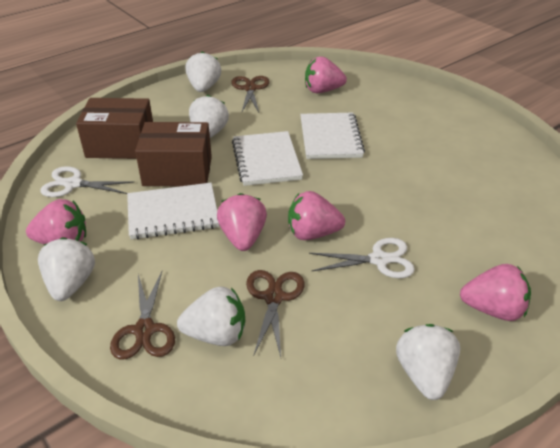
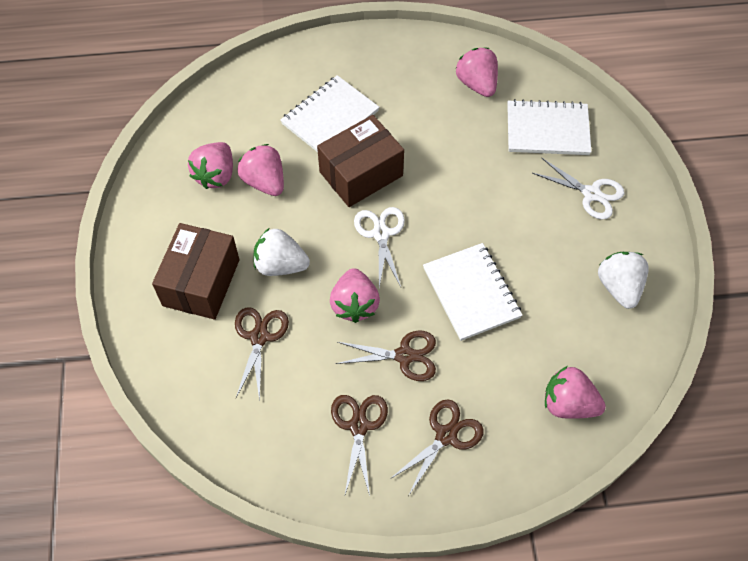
brown scissors: [110,271,175,360] [231,76,270,112] [246,270,305,357] = 3 -> [235,307,289,401] [331,395,388,496] [335,330,436,381] [390,399,483,495] = 4
white strawberry: [38,237,95,301] [177,286,245,346] [186,51,221,92] [189,95,229,138] [396,324,460,400] = 5 -> [253,228,310,276] [598,252,649,309] = 2

